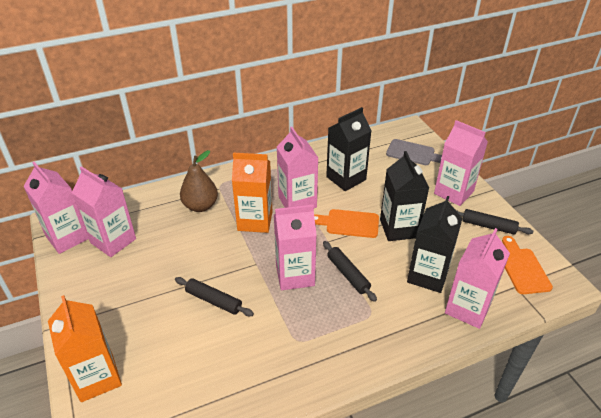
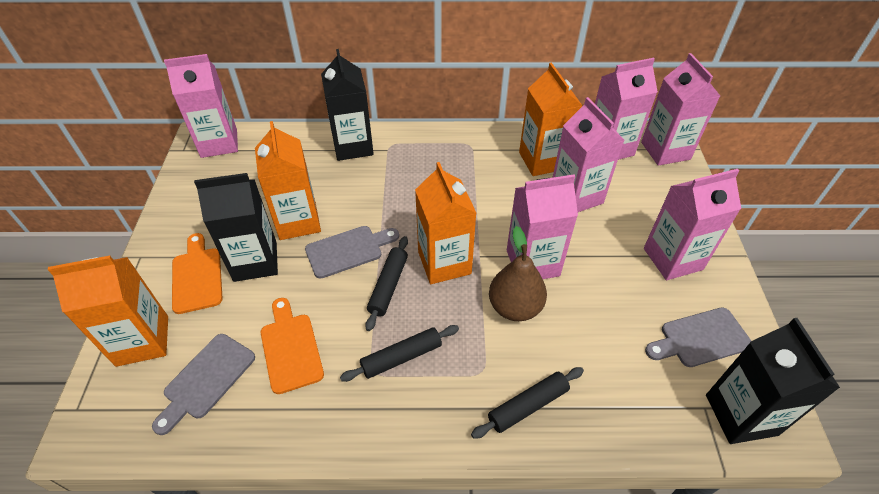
grey cutting board: [386,139,442,165] = 1 -> [152,334,255,435] [305,226,399,279] [645,307,751,367] = 3
orange carton: [48,295,122,402] [232,153,273,233] = 2 -> [48,256,168,367] [255,121,321,240] [415,162,476,284] [519,63,582,176] = 4

